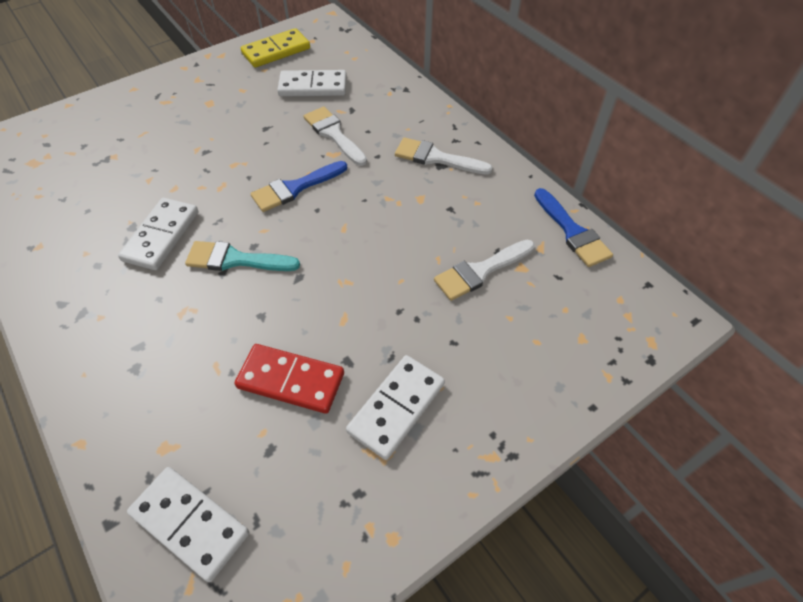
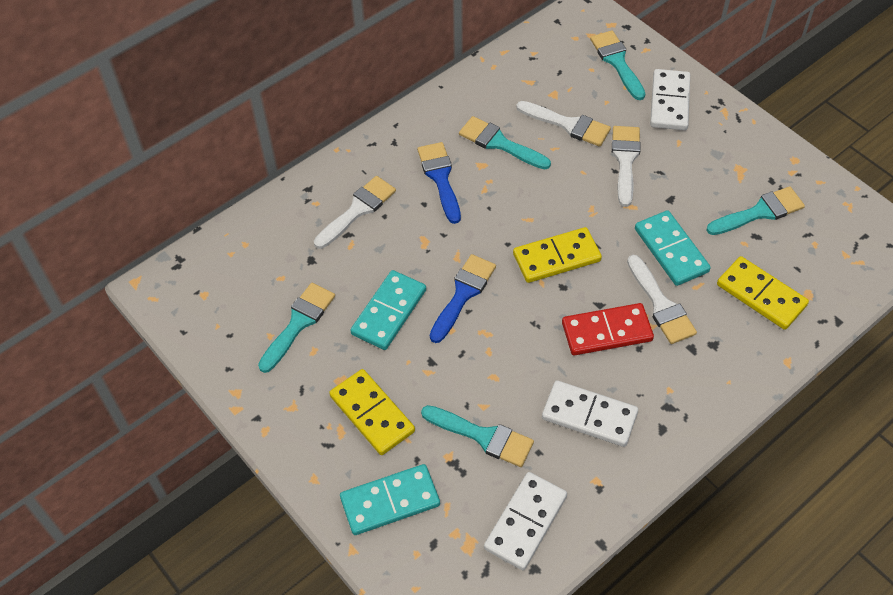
turquoise brush: [185,241,300,271] = 1 -> [258,283,335,373] [421,405,534,467] [459,116,551,169] [590,30,645,100] [706,186,805,235] = 5
turquoise domino: none = 0 -> [340,464,440,535] [350,270,426,350] [635,210,711,286] = 3
white brush: [303,107,367,166] [395,137,493,175] [434,239,535,301] = 3 -> [314,176,396,249] [516,101,611,147] [612,126,641,207] [627,255,697,344] = 4
white domino: [118,198,198,270] [127,467,249,582] [277,70,347,97] [346,355,445,460] = 4 -> [484,472,567,570] [542,380,638,447] [650,69,690,130] = 3
yellow domino: [241,28,310,68] = 1 -> [329,369,415,455] [513,227,602,283] [717,256,809,330] = 3

